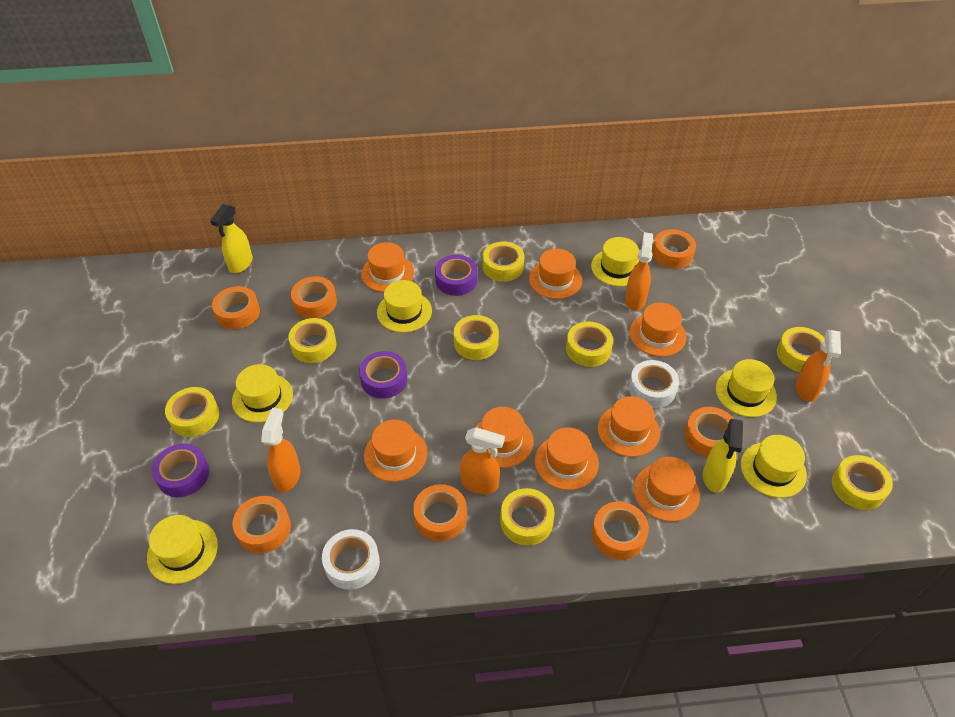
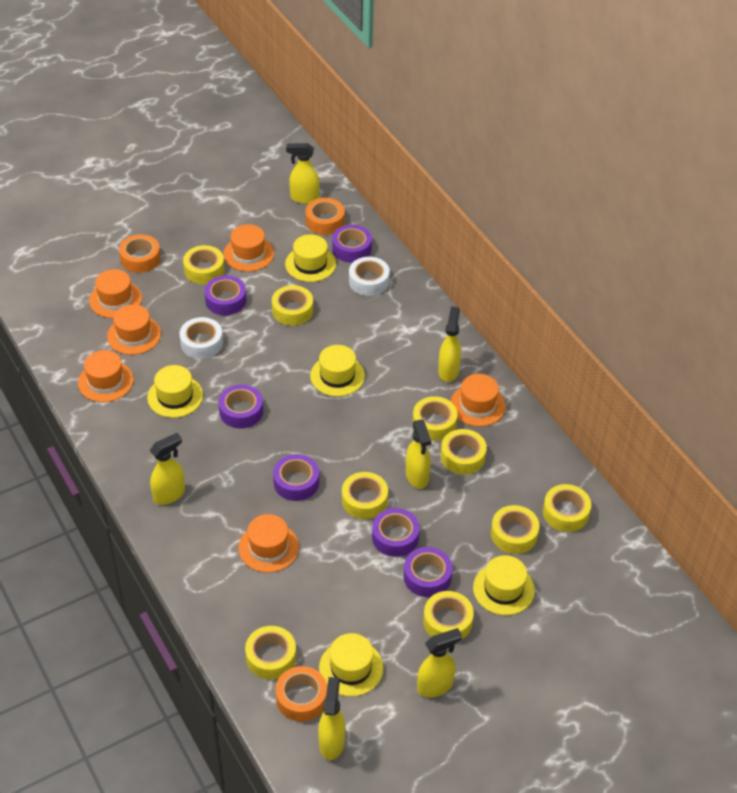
orange hat: [361,242,414,292] [364,420,427,482] [476,407,534,468] [529,249,582,299] [535,427,599,490] [597,396,660,457] [629,303,686,357] [633,457,700,521] = 8 -> [78,350,133,402] [89,269,142,318] [107,304,161,355] [223,224,274,272] [238,514,299,573] [450,374,506,427] = 6
orange spray bottle: [261,408,300,493] [460,427,505,494] [625,232,653,311] [796,330,841,402] = 4 -> none = 0
orange tape: [212,286,260,329] [232,496,291,554] [291,276,337,319] [413,484,467,541] [592,501,649,560] [652,229,696,269] [684,407,734,457] = 7 -> [119,234,161,273] [276,666,327,721] [306,198,345,235] = 3
purple tape: [152,443,209,497] [359,351,407,399] [435,255,477,296] = 3 -> [204,275,247,315] [219,384,263,429] [273,454,319,501] [332,225,372,263] [372,508,420,557] [404,547,452,597] = 6
yellow hat: [147,515,218,584] [232,364,293,422] [377,280,432,332] [591,237,639,286] [716,359,777,417] [741,435,807,498] = 6 -> [147,365,203,418] [285,234,336,282] [310,345,365,397] [319,633,383,697] [473,555,535,615] = 5
yellow spray bottle: [210,204,253,273] [703,419,743,492] = 2 -> [149,433,185,505] [286,143,320,204] [318,677,345,760] [406,419,431,489] [417,628,462,697] [438,306,461,382] = 6
yellow tape: [165,387,219,437] [288,318,337,363] [454,315,499,360] [483,242,524,282] [500,488,555,546] [566,321,613,367] [777,327,825,372] [832,455,893,510] = 8 -> [183,245,225,284] [245,626,296,679] [272,285,313,326] [342,472,388,519] [413,396,457,441] [423,591,474,640] [441,429,487,475] [491,505,539,554] [543,484,591,532] = 9

